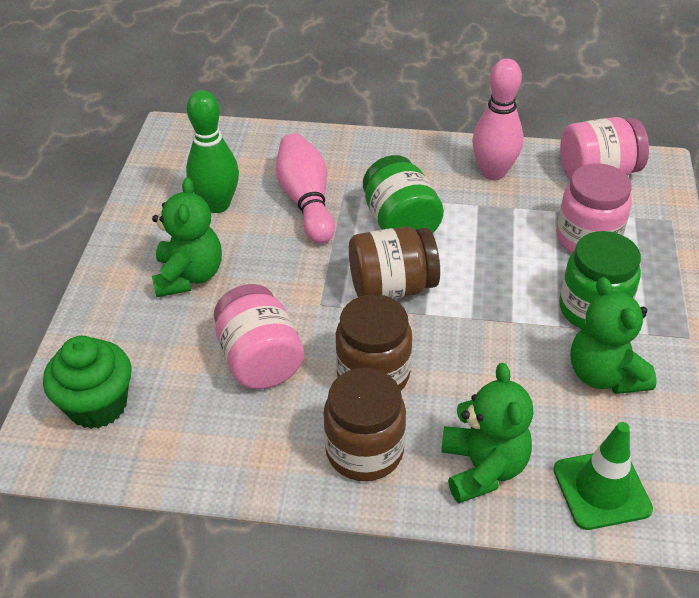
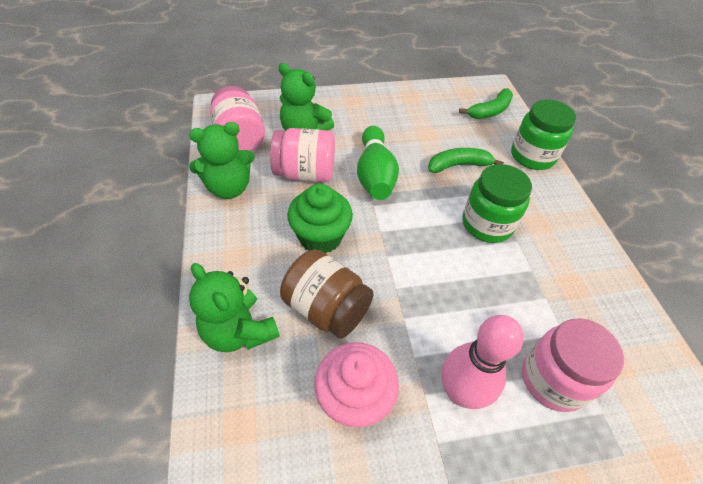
brown jar: [323,368,406,481] [335,294,412,391] [349,227,440,299] = 3 -> [280,249,374,339] = 1
green banana: none = 0 -> [428,148,504,173] [459,88,513,119] = 2
green traffic cone: [553,422,653,530] = 1 -> none = 0
pink bowling pin: [276,133,335,244] [472,58,523,180] = 2 -> [442,315,524,409] = 1
pink cupcake: none = 0 -> [314,342,399,428] = 1

